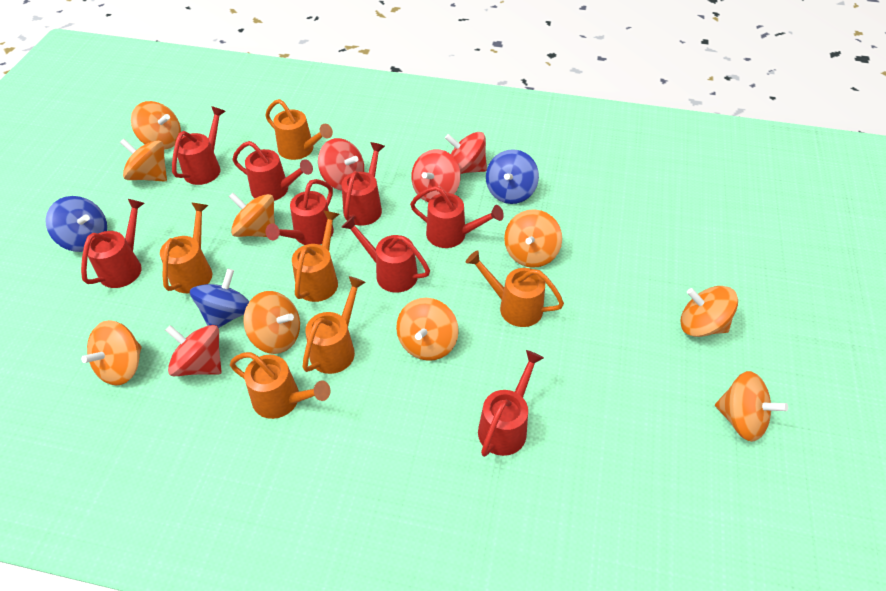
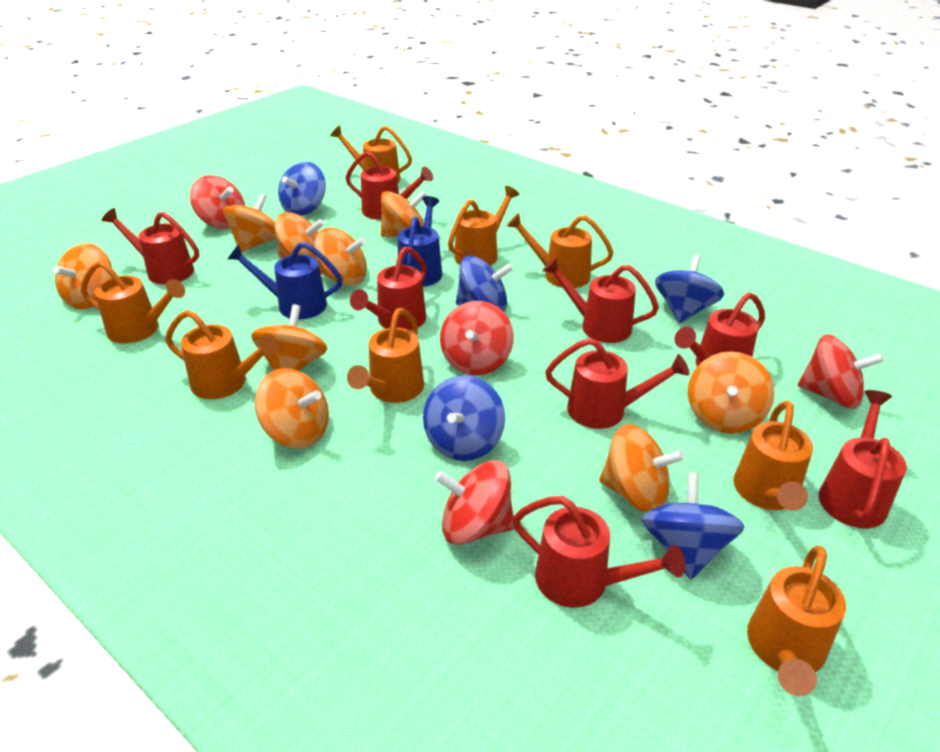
blue spinning top: [45,196,107,252] [190,269,249,328] [486,149,539,204] = 3 -> [278,161,326,216] [423,375,505,461] [456,256,514,312] [641,472,745,579] [655,254,724,323] = 5
blue watering can: none = 0 -> [228,242,343,319] [398,196,442,287] = 2
orange watering can: [160,202,212,293] [230,352,330,419] [265,99,333,160] [292,210,339,302] [302,276,365,374] [466,250,564,327] = 6 -> [81,261,185,344] [165,310,279,399] [330,125,412,183] [347,308,424,403] [448,186,520,266] [507,213,614,288] [734,400,813,511] [747,546,846,696] = 8

